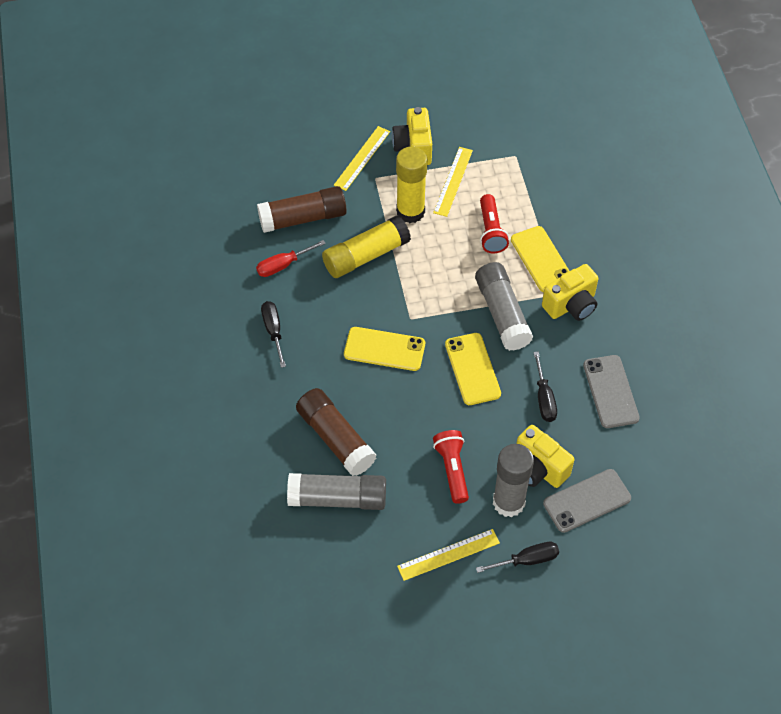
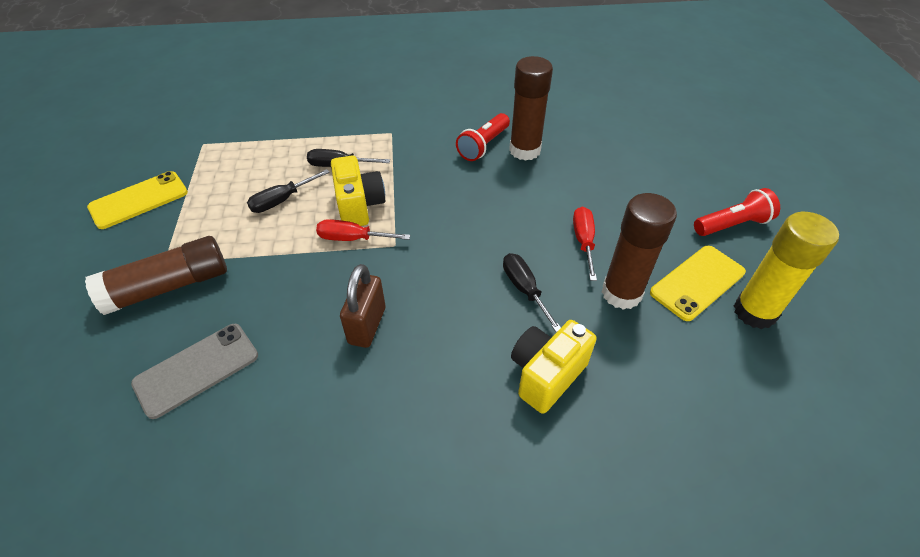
brown glue stick: [257,186,347,233] [296,388,377,476] = 2 -> [85,236,227,315] [509,56,553,161] [602,193,677,310] = 3
brown padlock: none = 0 -> [340,264,385,348] = 1
grey glue stick: [287,473,386,510] [475,262,533,351] [493,444,534,517] = 3 -> none = 0
grey phone: [543,469,631,533] [583,355,640,428] = 2 -> [131,324,258,419] = 1
red screwdriver: [256,240,326,277] = 1 -> [316,219,410,241] [573,206,597,281] = 2
yellow camera: [392,107,432,165] [516,425,574,488] [542,264,598,321] = 3 -> [331,156,385,226] [511,320,597,414] = 2
yellow glue stick: [322,215,411,278] [396,147,427,223] = 2 -> [734,212,839,329] = 1
yellow phone: [344,327,425,371] [445,333,501,405] [511,226,569,292] = 3 -> [87,171,188,229] [650,246,746,321] = 2
yellow ruler: [334,126,390,191] [397,529,500,581] [433,147,473,217] = 3 -> none = 0

